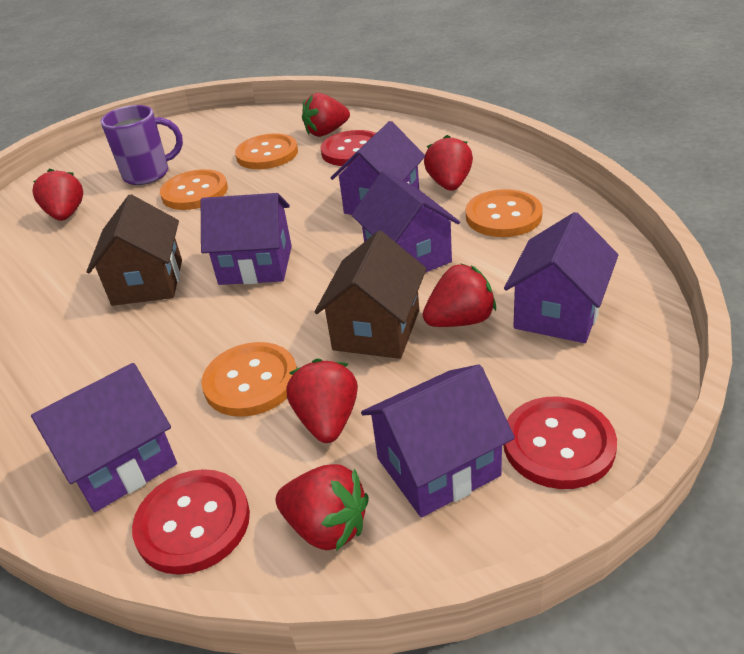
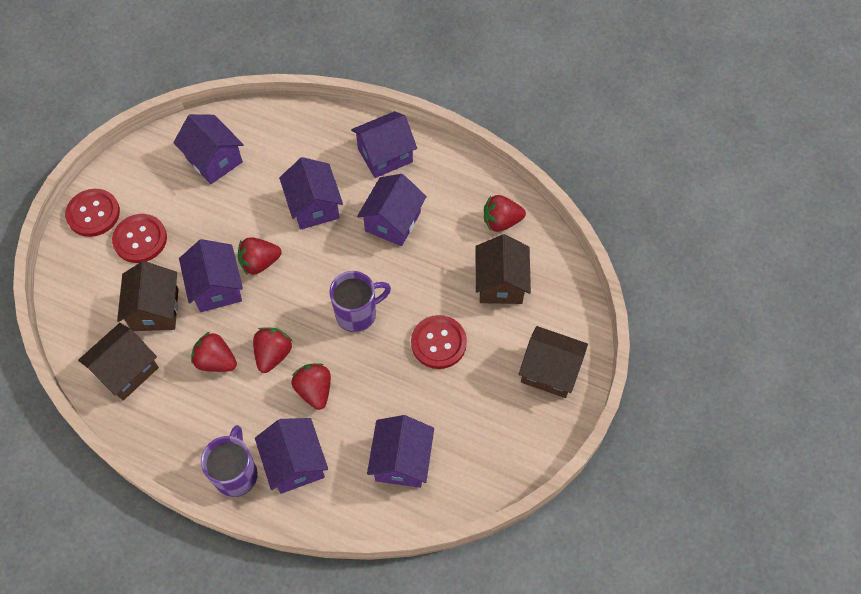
brown house: [86,194,182,306] [314,231,426,359] = 2 -> [78,323,159,401] [117,261,179,331] [476,234,531,304] [519,326,588,398] = 4
orange button: [160,169,228,210] [201,342,297,417] [235,134,298,169] [466,189,543,237] = 4 -> none = 0
purple house: [31,363,177,512] [201,193,292,285] [331,121,425,215] [352,170,460,273] [361,364,515,518] [504,212,618,343] = 6 -> [173,114,244,184] [179,239,243,312] [255,418,328,494] [279,157,343,229] [351,111,417,178] [357,174,427,246] [367,415,434,488] = 7
purple mug: [100,105,183,185] = 1 -> [201,425,258,497] [329,271,391,332] = 2
red strawberry: [32,169,83,221] [276,464,369,551] [287,358,358,443] [302,93,350,137] [423,264,496,327] [424,135,473,191] = 6 -> [191,332,237,372] [238,237,282,275] [253,327,292,373] [291,363,331,410] [484,195,526,232] = 5

